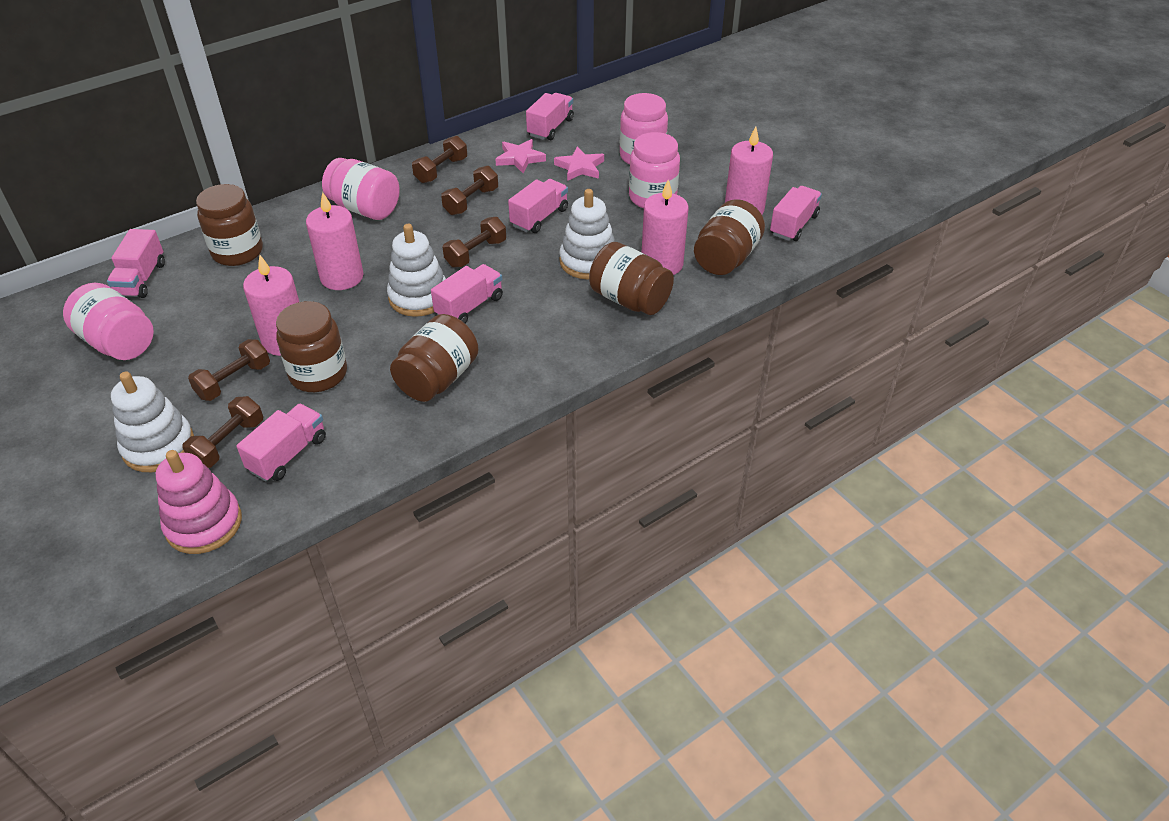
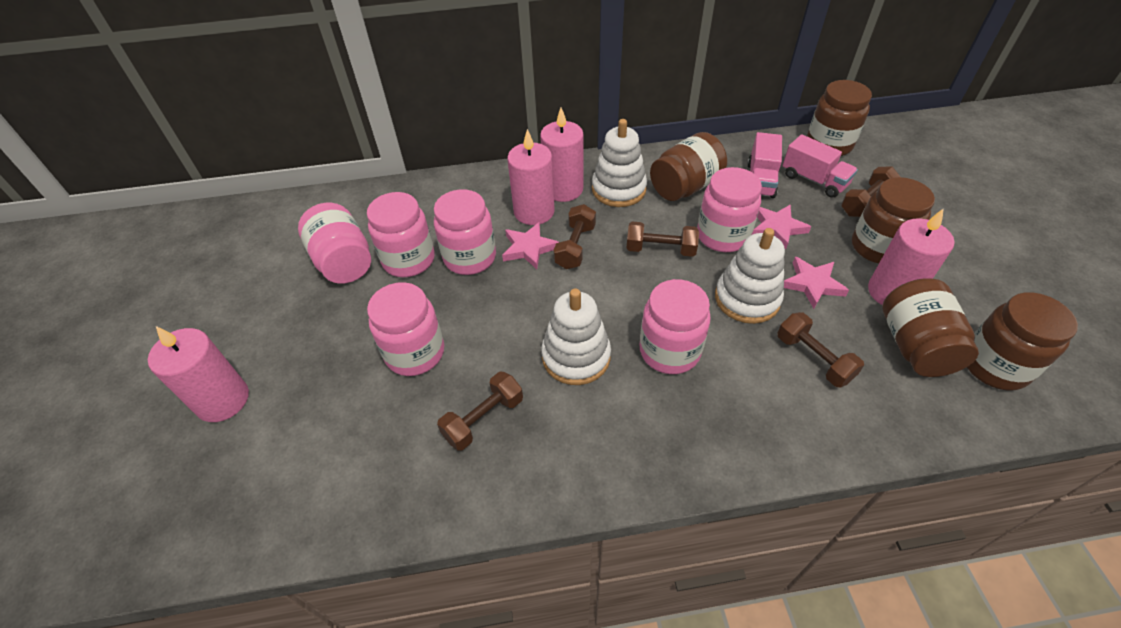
pink jar: [63,283,154,360] [322,158,400,220] [620,93,668,165] [629,132,680,208] = 4 -> [298,203,371,284] [367,192,435,277] [367,282,444,376] [434,189,496,275] [639,279,711,374] [697,167,762,252] = 6
pink stacking toy: [156,450,242,554] = 1 -> none = 0
pink star: [495,139,546,173] [554,146,604,181] = 2 -> [502,222,559,269] [752,204,811,249] [784,257,849,309] = 3
pink truck: [107,229,165,298] [236,404,326,482] [431,264,503,323] [508,179,568,233] [526,93,574,140] [770,186,822,241] = 6 -> [747,132,782,198] [783,134,858,198] = 2

